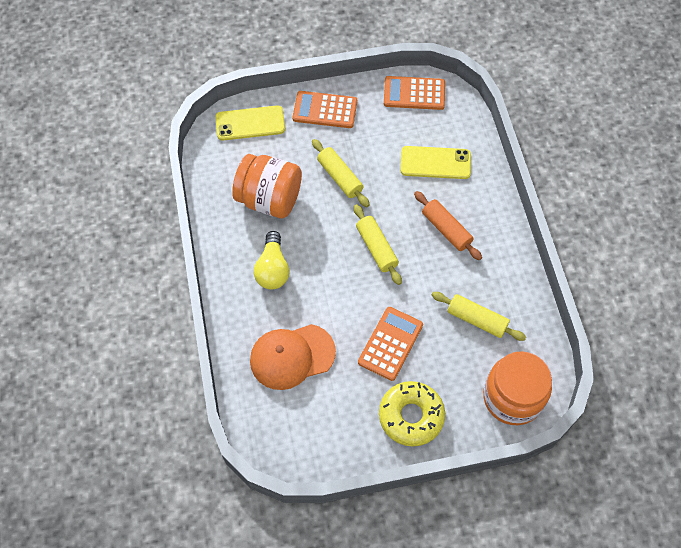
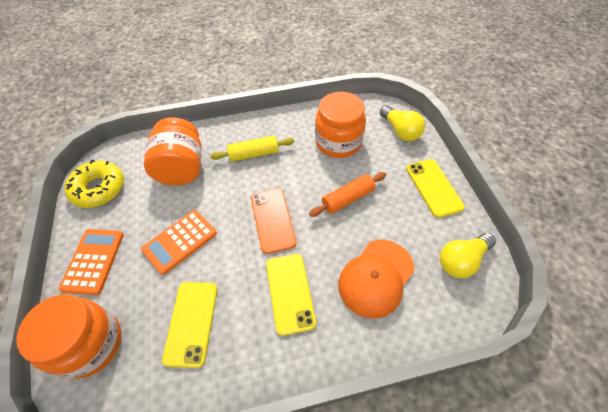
orange calculator: [293,91,357,128] [358,307,423,381] [384,76,445,110] = 3 -> [59,229,124,295] [141,210,217,275] = 2
orange jar: [232,154,302,219] [483,351,552,425] = 2 -> [16,295,121,379] [144,117,202,186] [315,92,366,158] = 3
orange phone: none = 0 -> [251,189,297,254] = 1
yellow light bulb: [254,231,290,290] = 1 -> [380,105,425,141] [440,233,496,278] = 2
yellow phone: [215,106,285,141] [401,146,471,179] = 2 -> [162,282,218,368] [266,254,316,336] [406,159,465,218] = 3
yellow rolling pin: [312,139,370,207] [354,204,402,285] [432,292,526,341] = 3 -> [210,136,294,162] = 1

